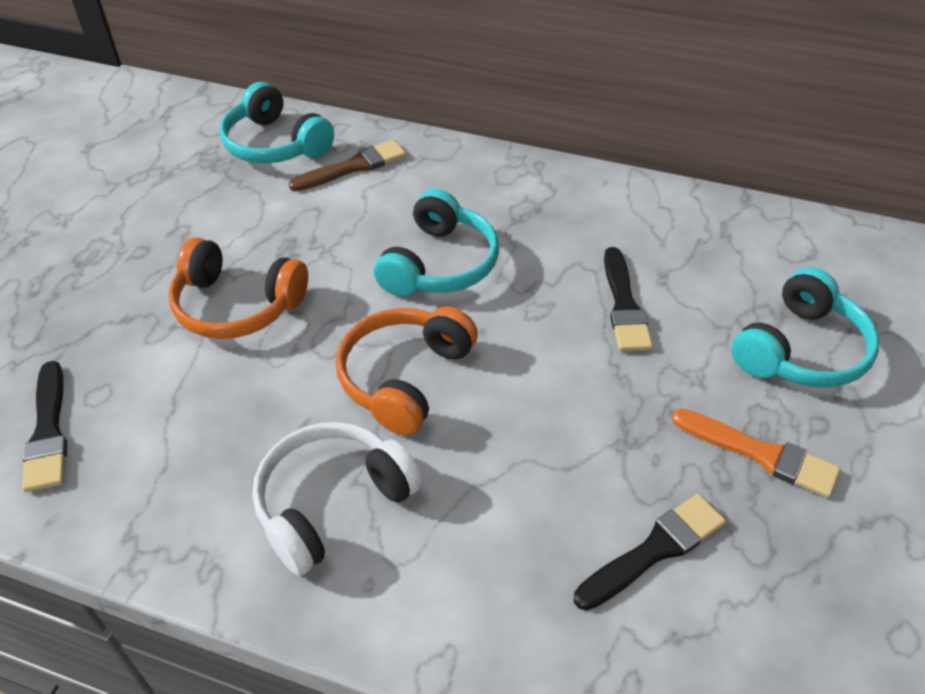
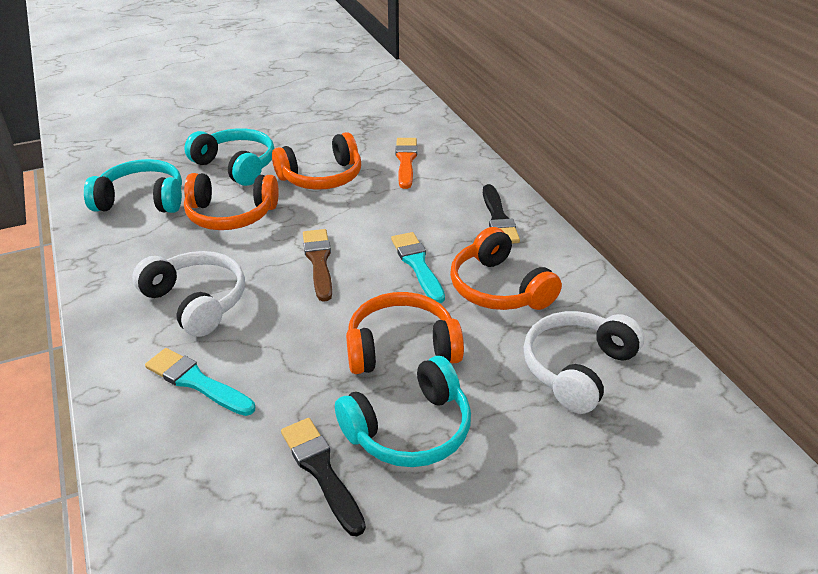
black brush: [22,361,67,492] [574,494,726,611] [604,247,653,351] = 3 -> [281,418,366,536] [483,184,520,243] = 2
orange headphones: [168,238,308,339] [336,306,478,436] = 2 -> [184,173,279,230] [272,132,361,190] [346,292,464,374] [450,227,562,310] = 4
turquoise brush: none = 0 -> [145,348,255,416] [391,232,445,303] = 2
white headphones: [252,422,423,576] = 1 -> [132,251,245,337] [524,311,645,414] = 2

